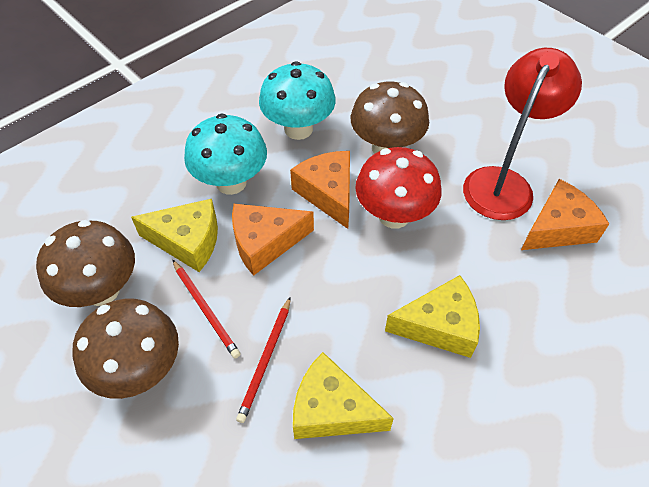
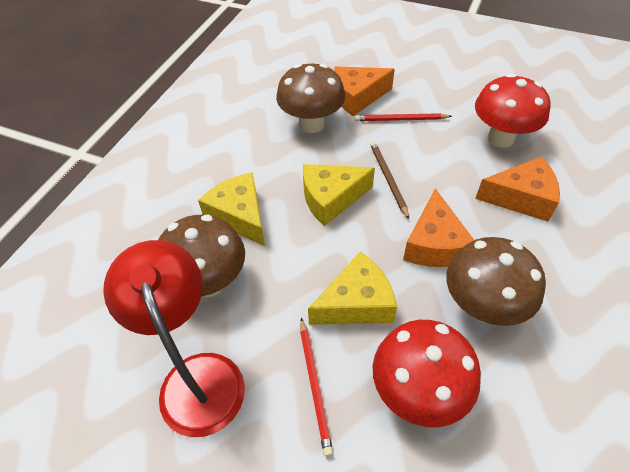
brown pencil: none = 0 -> [370,141,409,219] = 1
red mushroom: [355,147,441,229] = 1 -> [373,320,481,427] [475,74,551,148] = 2
turquoise mushroom: [184,114,267,195] [259,61,336,140] = 2 -> none = 0

